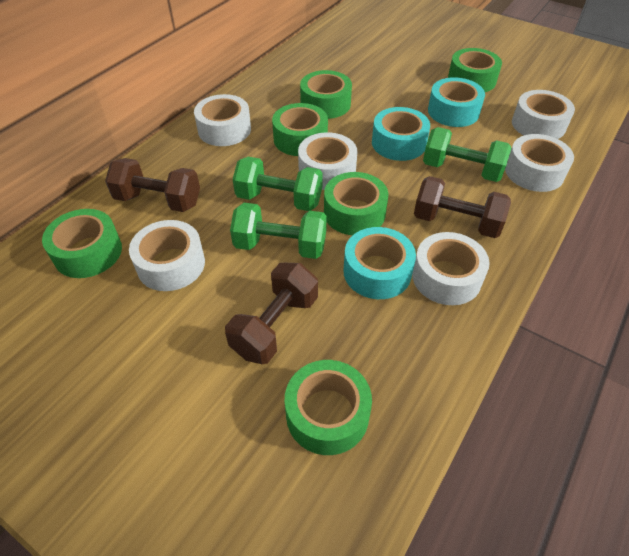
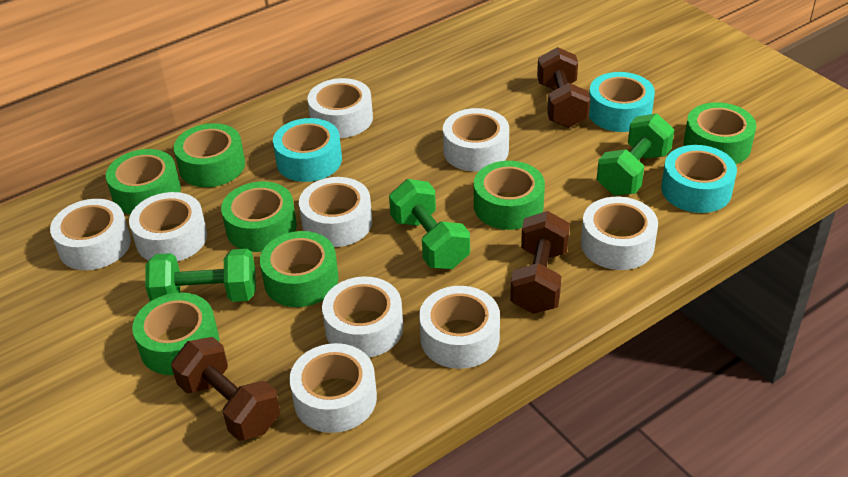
green tape: [42,209,122,278] [272,103,328,156] [285,360,372,455] [300,70,352,119] [324,172,388,235] [448,48,502,92] = 6 -> [106,149,181,214] [132,293,219,375] [174,123,245,187] [221,182,297,252] [260,231,338,307] [474,161,545,230] [684,102,756,164] = 7
white tape: [129,220,205,291] [194,94,251,146] [298,132,357,190] [412,232,489,305] [505,134,574,192] [512,90,575,139] = 6 -> [50,199,131,270] [129,192,207,262] [289,343,377,433] [299,177,372,247] [307,78,373,138] [322,277,403,357] [419,286,500,369] [443,108,509,172] [581,197,658,270] = 9

